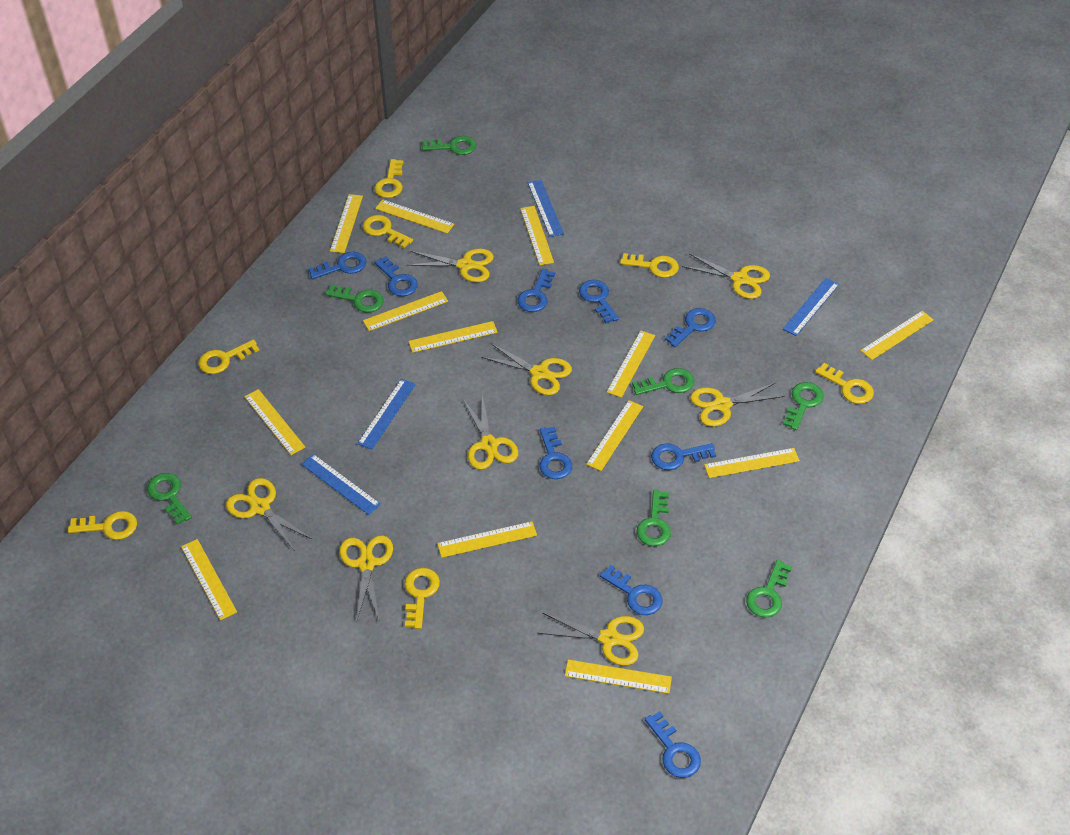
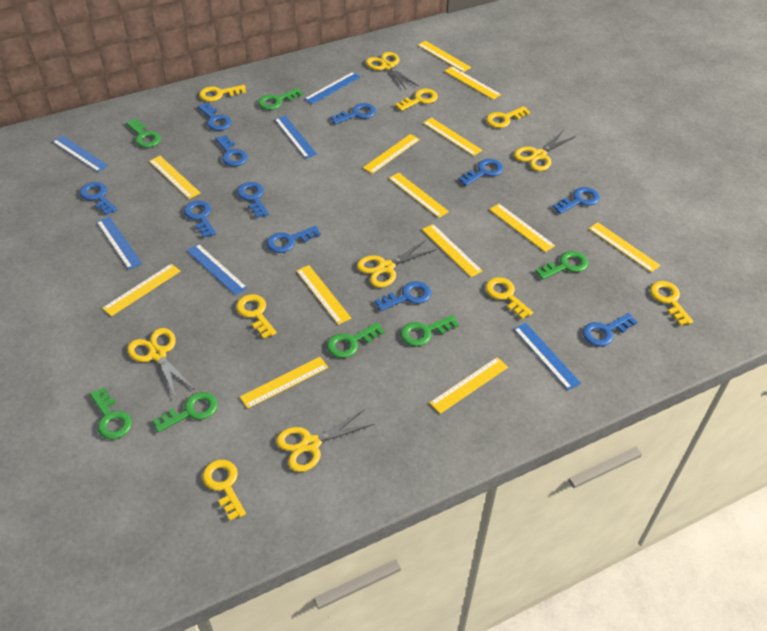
blue key: [308,252,367,279] [374,256,418,296] [517,269,555,312] [539,427,572,479] [579,280,619,323] [600,565,663,615] [645,711,701,778] [651,443,716,470] [665,308,716,347] = 9 -> [80,182,118,215] [184,201,216,238] [197,102,232,131] [215,135,248,166] [237,182,269,218] [267,226,321,253] [330,103,376,124] [375,281,431,311] [458,159,503,186] [553,187,600,214] [583,313,638,347] = 11
blue ruler: [301,454,381,515] [357,379,416,450] [528,180,564,237] [783,278,839,336] = 4 -> [52,135,109,172] [97,216,142,270] [186,244,247,295] [274,115,317,159] [304,72,361,104] [514,323,581,390] = 6
yellow scissors: [226,478,312,550] [339,535,393,623] [407,249,494,282] [463,395,518,470] [481,343,572,395] [538,613,644,666] [682,253,770,299] [690,382,785,427] = 8 -> [127,328,195,400] [276,409,375,472] [357,240,437,288] [366,52,419,89] [514,131,576,171] = 5

